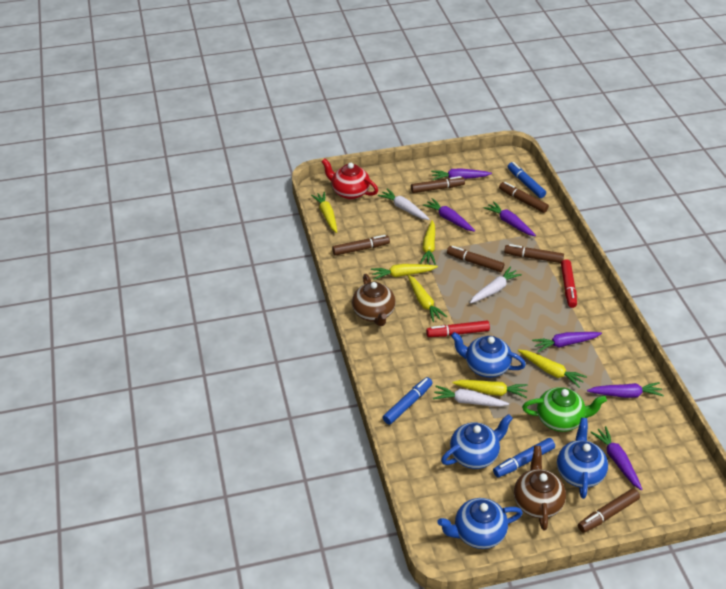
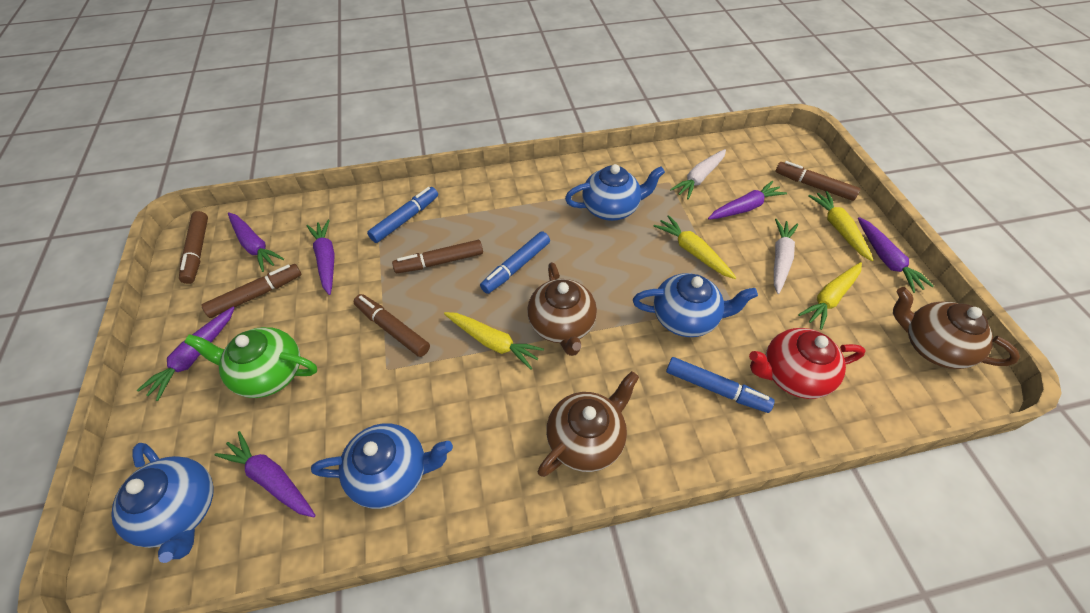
brown marker: [332,235,390,256] [411,176,465,193] [447,246,504,272] [499,182,549,213] [504,244,564,263] [578,488,640,533] = 6 -> [179,211,208,284] [201,264,302,318] [354,294,430,357] [392,240,483,273] [775,161,860,201] = 5
brown teapot: [352,274,396,326] [514,446,566,530] = 2 -> [527,262,597,356] [538,371,639,477] [893,287,1020,369] = 3
red marker: [426,320,490,337] [561,259,577,308] = 2 -> none = 0
white carrot: [378,189,430,220] [433,385,509,407] [470,267,522,304] = 3 -> [670,149,726,199] [774,219,798,294] = 2
yellow carrot: [311,192,337,233] [371,264,438,280] [408,275,447,322] [420,220,436,265] [452,380,528,398] [518,349,587,388] = 6 -> [444,312,544,370] [653,215,737,279] [798,262,862,330] [808,191,873,261] = 4

